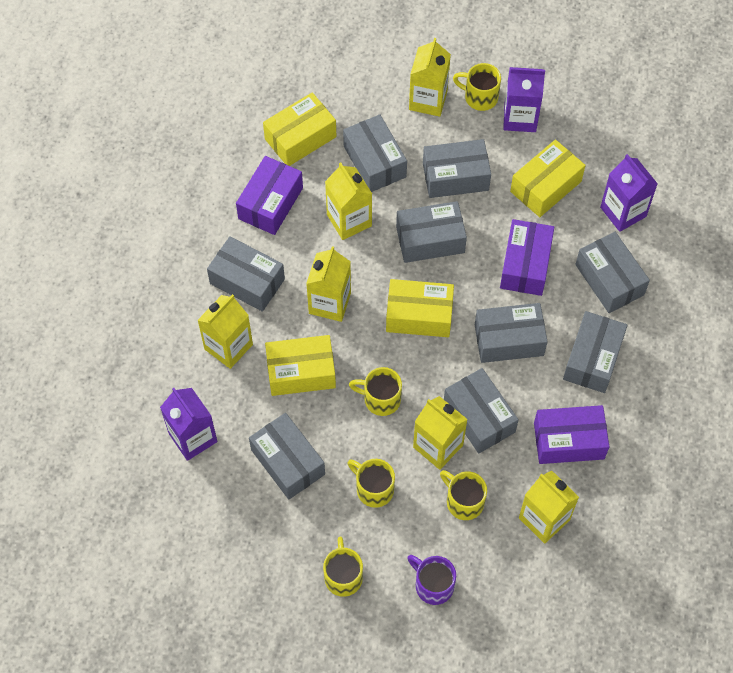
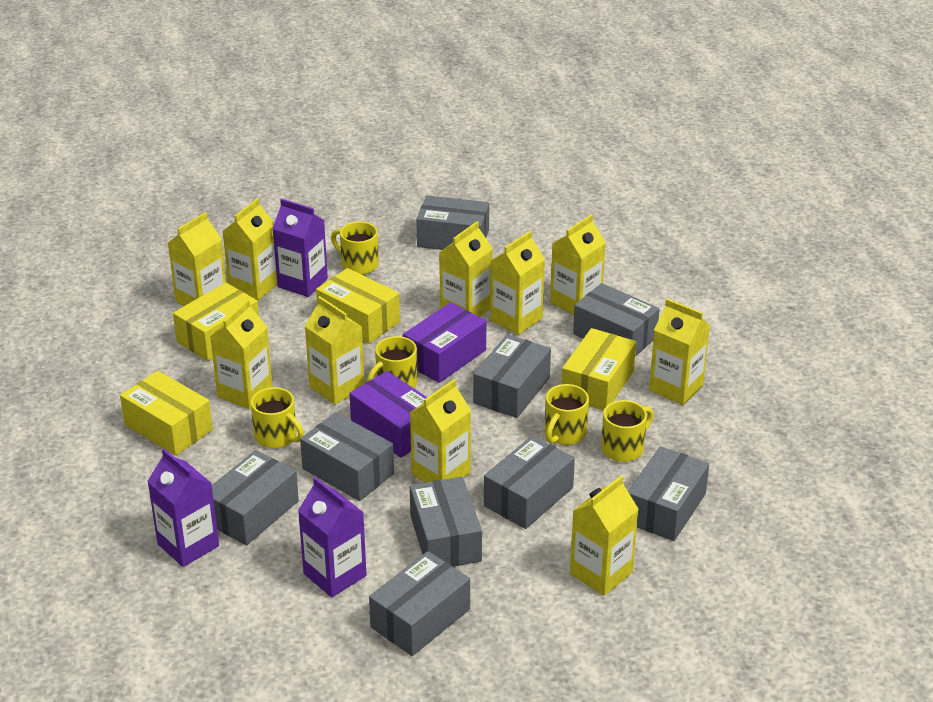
purple box: [236,156,303,235] [500,219,554,296] [534,405,609,464] = 3 -> [349,371,427,458] [403,302,486,383] = 2
purple mug: [407,555,456,605] = 1 -> none = 0
yellow carton: [197,294,253,369] [306,246,351,322] [325,162,372,240] [409,38,451,117] [413,396,468,470] [519,471,579,544] = 6 -> [168,212,226,306] [210,300,273,409] [222,198,277,301] [305,296,365,404] [410,379,471,483] [439,221,493,317] [490,231,545,335] [550,214,606,315] [570,476,639,596] [649,299,710,405] = 10

